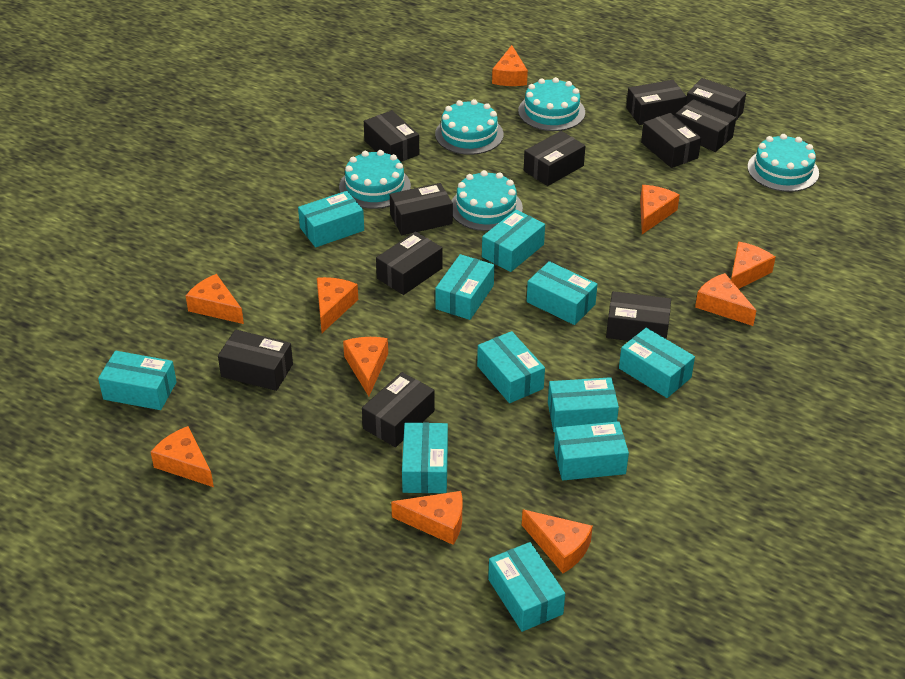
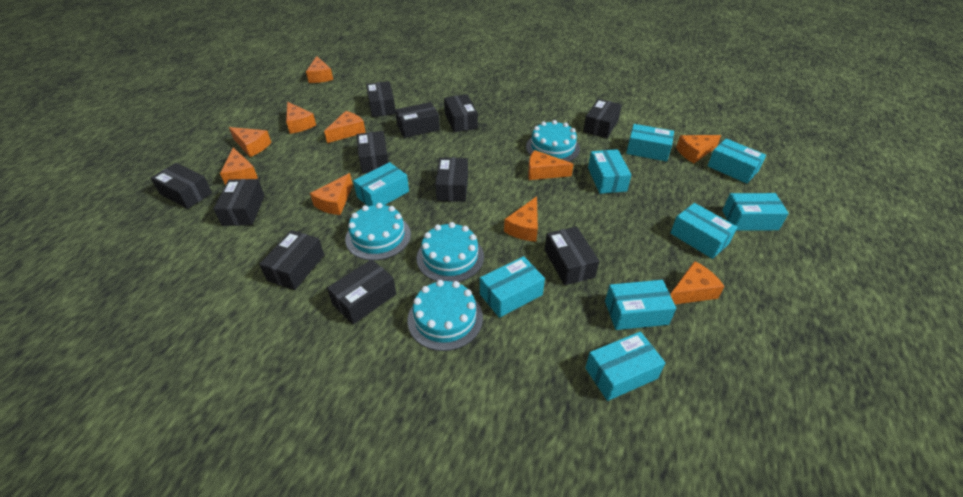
turquoise box: [98,351,177,410] [298,191,364,247] [402,423,448,493] [435,254,494,320] [477,331,545,403] [482,210,545,272] [488,542,565,632] [527,261,597,325] [548,377,619,432] [554,421,629,481] [619,328,695,398] = 11 -> [353,162,409,206] [480,256,545,318] [585,331,665,401] [588,149,631,194] [605,280,676,330] [626,124,674,162] [671,203,738,259] [708,139,766,184] [722,193,789,231] = 9
turquoise cake: [339,150,411,209] [435,99,503,155] [451,170,523,231] [518,77,585,131] [747,134,819,192] = 5 -> [345,203,411,260] [407,280,483,351] [417,222,484,282] [526,120,580,162] = 4

